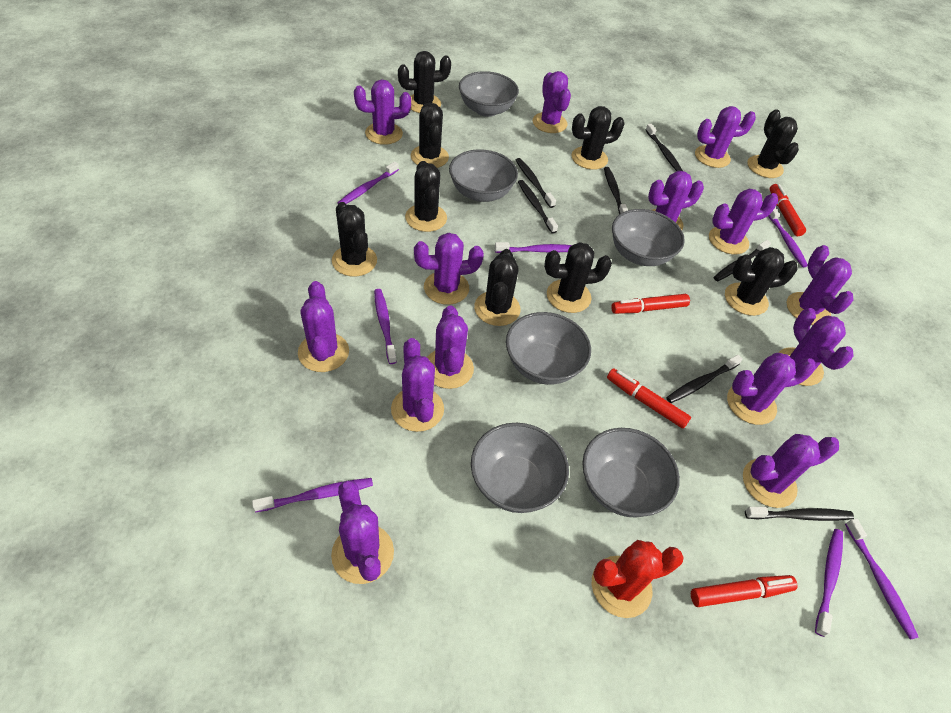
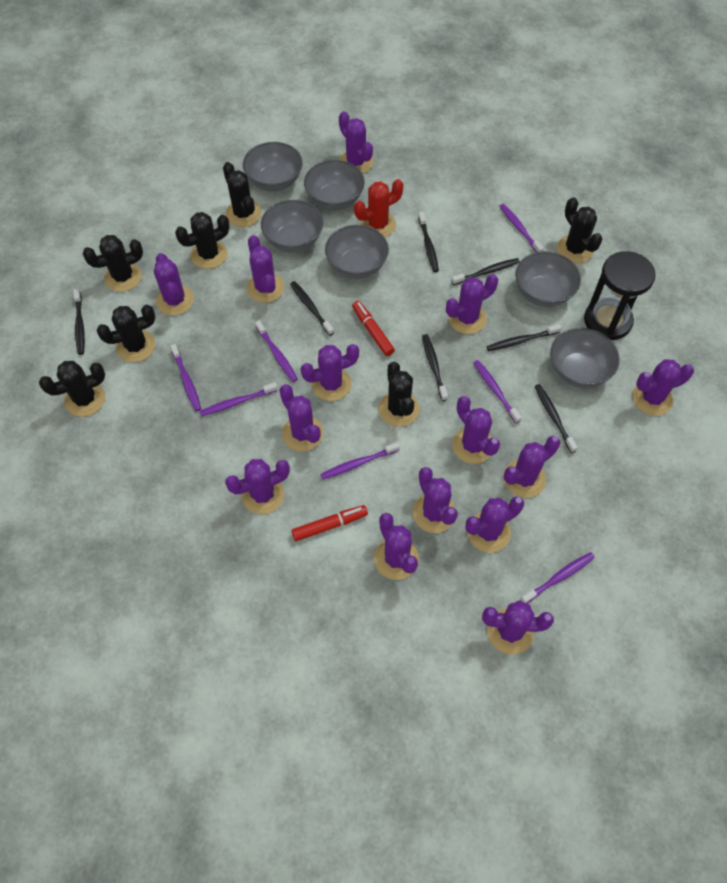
black cactus: [332,202,377,276] [398,51,451,113] [405,161,447,232] [411,103,449,168] [474,249,520,326] [544,242,612,313] [572,106,625,170] [725,247,798,316] [747,109,799,178] = 9 -> [39,361,105,417] [83,235,143,292] [97,305,156,362] [175,212,230,269] [223,162,261,227] [378,362,420,427] [557,197,602,263] = 7
black hourglass: none = 0 -> [584,251,656,340] = 1
red marker: [607,368,691,429] [611,294,690,314] [691,575,798,607] [769,184,806,236] = 4 -> [291,505,368,541] [352,301,395,356] = 2

